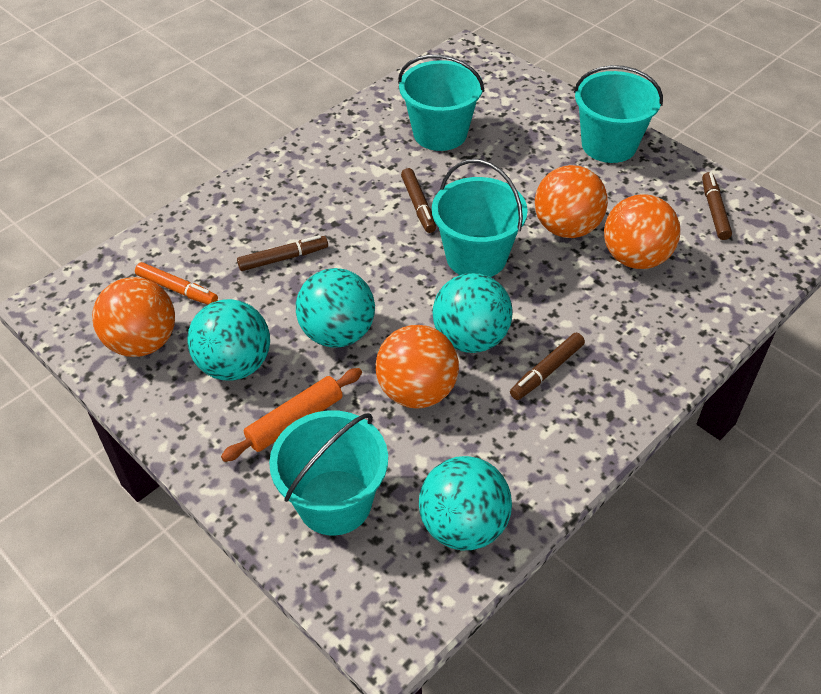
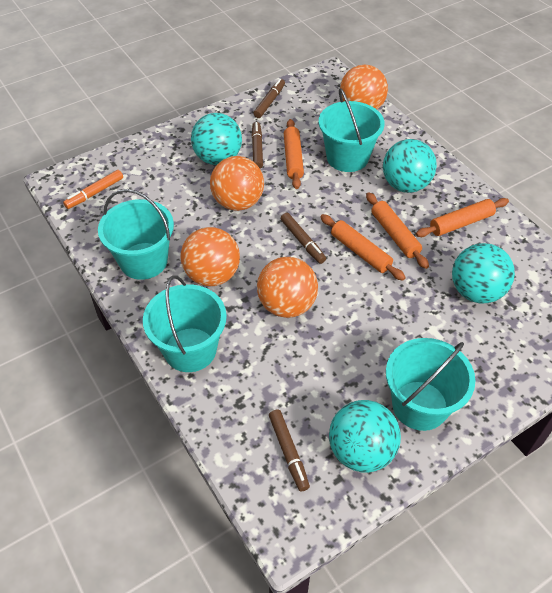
orange rolling pin: [221,368,362,462] = 1 -> [284,119,304,189] [321,214,406,281] [366,192,429,269] [416,198,509,237] = 4

